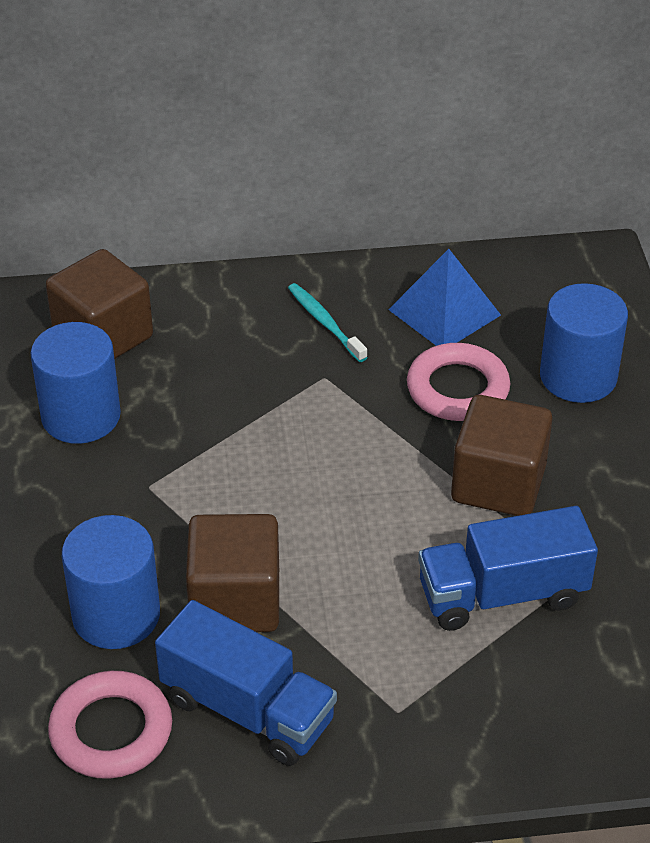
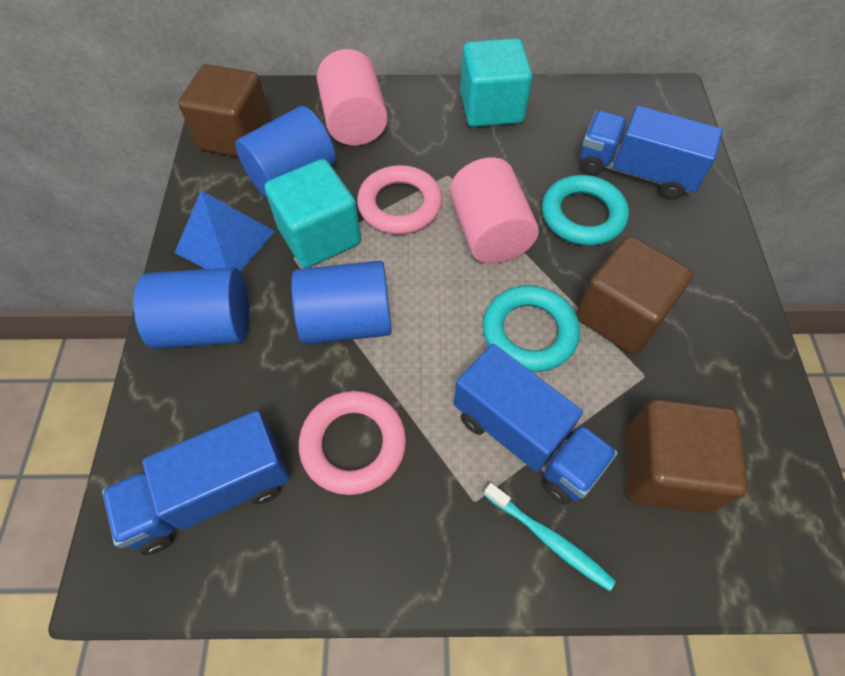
blue truck: [155,600,337,766] [418,506,598,631] = 2 -> [102,411,290,555] [454,344,618,505] [581,106,723,200] = 3
pink cylinder: none = 0 -> [317,49,388,146] [450,157,539,264] = 2
turquoise cube: none = 0 -> [264,159,361,268] [460,38,533,127] = 2
turquoise ring: none = 0 -> [483,285,580,372] [542,175,629,246] = 2

